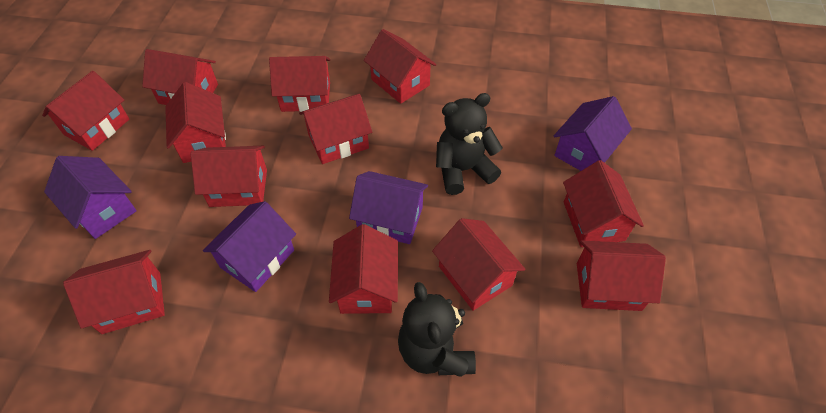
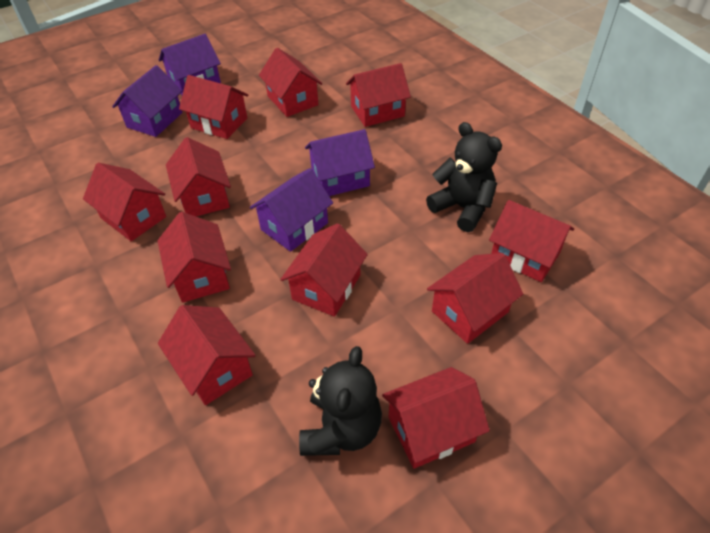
red house: [42,71,129,151] [63,250,165,334] [142,49,218,105] [165,82,226,163] [191,146,267,207] [269,56,330,112] [299,94,372,164] [329,224,398,314] [364,29,437,104] [432,218,526,311] [563,160,644,247] [577,240,666,311] = 12 -> [83,163,166,241] [158,212,231,303] [158,305,256,405] [166,137,231,216] [179,75,248,139] [259,48,323,117] [280,223,368,317] [346,63,411,127] [382,367,490,469] [427,253,523,344] [489,200,574,282] = 11

